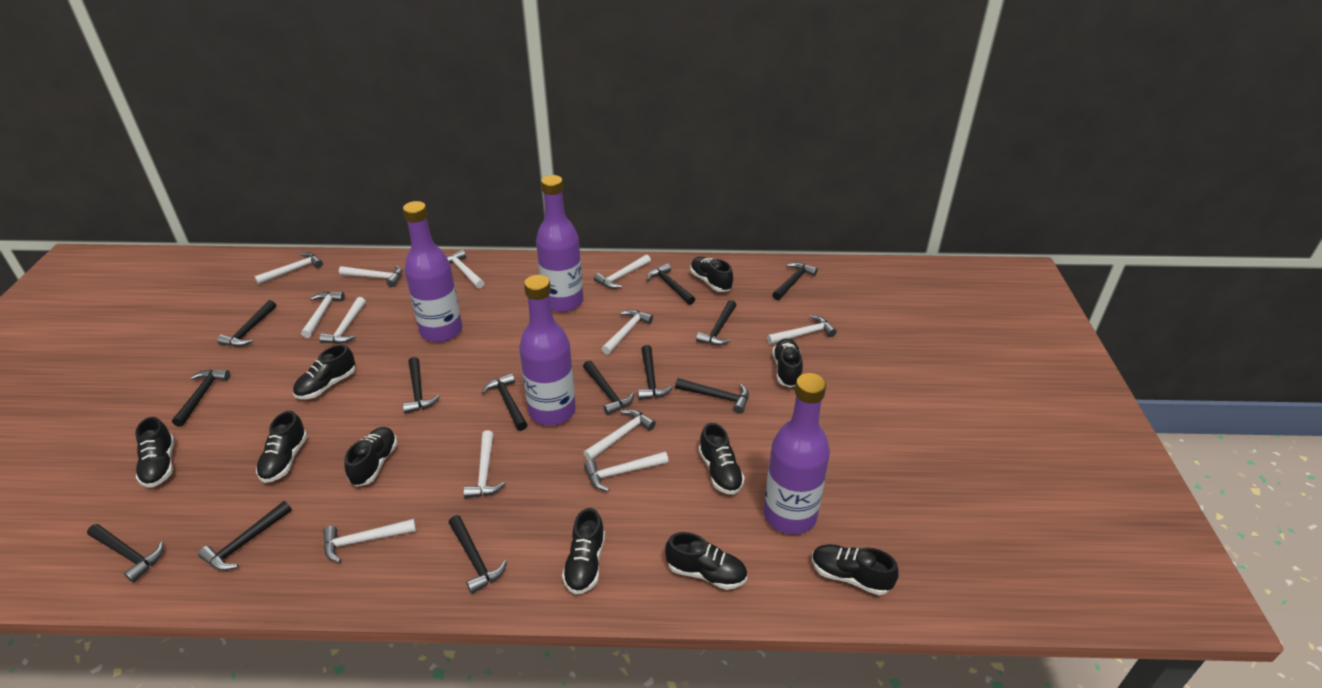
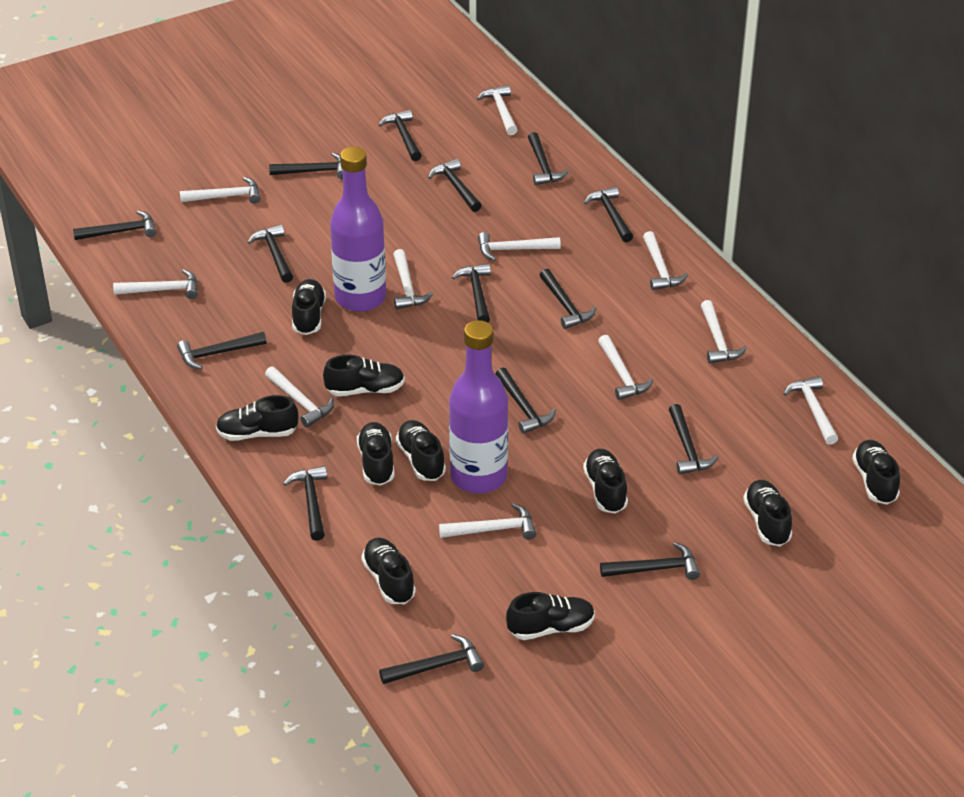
black hammer: [87,524,163,583] [172,370,230,427] [198,501,292,571] [217,300,276,347] [403,357,440,414] [449,515,507,594] [482,373,528,431] [583,361,634,415] [638,345,673,400] [647,263,695,305] [675,378,749,414] [696,300,736,346] [772,262,818,300] = 13 -> [73,211,157,240] [177,332,266,370] [248,224,293,283] [269,153,343,179] [283,466,327,541] [379,110,422,161] [379,634,484,684] [428,159,482,212] [452,264,491,322] [496,368,556,434] [528,132,569,185] [540,269,596,329] [584,186,633,242] [600,542,700,580] [669,404,719,474] = 15
purple bottle: [403,201,462,342] [519,275,576,426] [536,175,583,312] [764,373,830,535] = 4 -> [330,147,386,312] [449,320,508,493] = 2
white hammer: [254,252,323,285] [301,292,345,338] [319,297,366,344] [323,519,417,563] [339,265,402,287] [447,250,484,289] [463,430,506,499] [584,409,656,461] [584,451,668,491] [594,254,651,289] [602,310,653,355] [767,315,837,344] = 12 -> [113,269,198,299] [180,177,261,204] [265,366,334,427] [393,249,433,309] [439,503,537,540] [477,85,517,135] [478,232,561,261] [598,335,653,400] [643,231,688,290] [701,300,747,364] [783,376,838,445] = 11

